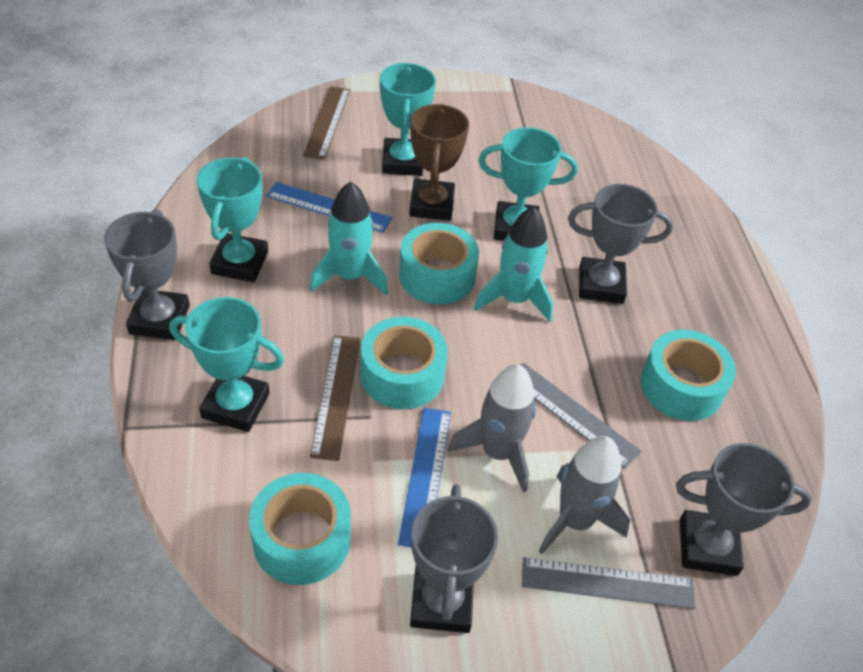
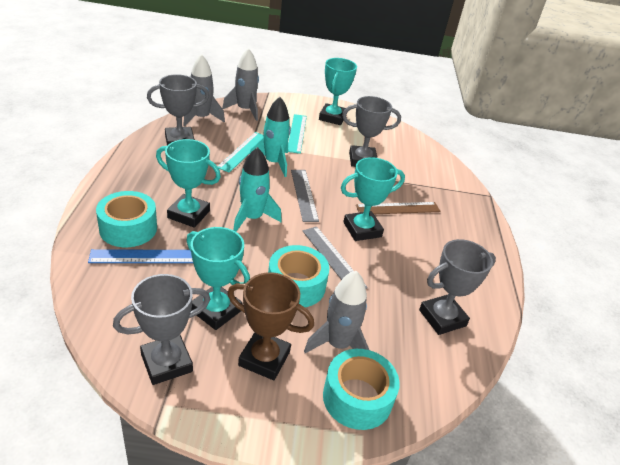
blue ruler: [266,182,392,233] [398,408,451,548] = 2 -> [88,249,193,263] = 1
brown ruler: [303,86,350,160] [310,335,360,461] = 2 -> [356,202,440,214] = 1
grey rocket: [448,364,536,493] [539,436,630,554] = 2 -> [183,54,225,126] [222,48,259,121] [304,271,369,353] = 3
turquoise ruler: none = 0 -> [217,132,264,173] [288,114,307,154] = 2
turquoise tape: [249,473,351,585] [360,317,448,409] [399,223,479,304] [641,330,736,421] = 4 -> [96,191,157,247] [268,245,329,307] [323,349,400,430] = 3

